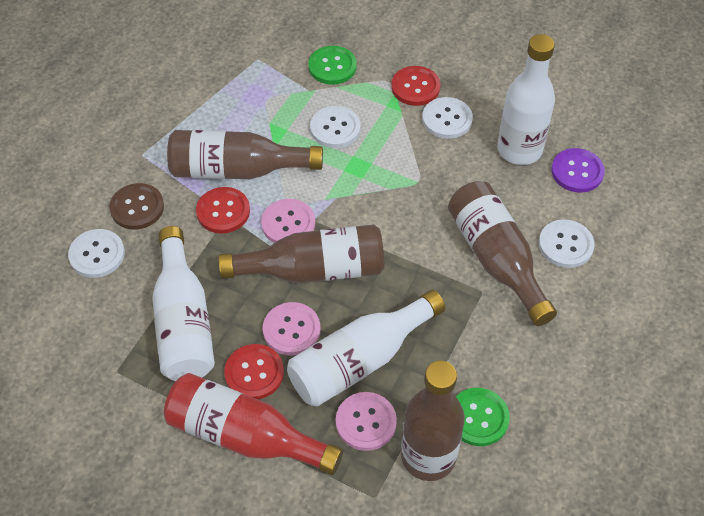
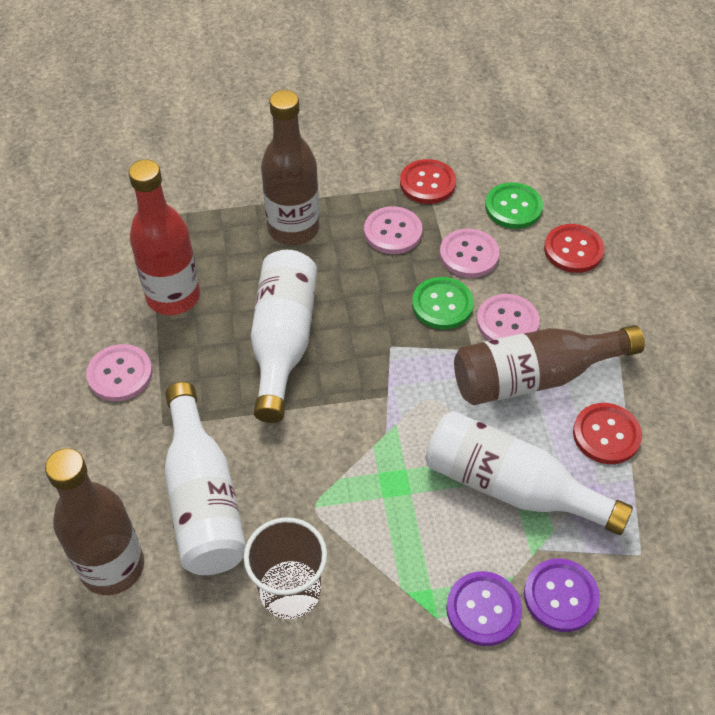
brown bottle: [167,130,323,179] [218,224,384,283] [401,360,465,481] [448,181,557,326] = 4 -> [45,448,144,595] [261,90,319,245] [454,325,645,405] = 3
brown button: [109,183,164,229] = 1 -> none = 0
brown cup: none = 0 -> [244,517,327,619] = 1
pink button: [261,199,315,243] [263,302,320,355] [336,392,397,451] = 3 -> [86,344,153,401] [364,206,422,254] [440,228,499,278] [477,294,540,341] = 4
purple button: [551,148,605,192] = 1 -> [446,571,522,646] [524,559,600,632] = 2
white button: [68,229,125,278] [310,106,361,148] [422,97,473,139] [539,219,595,268] = 4 -> none = 0

